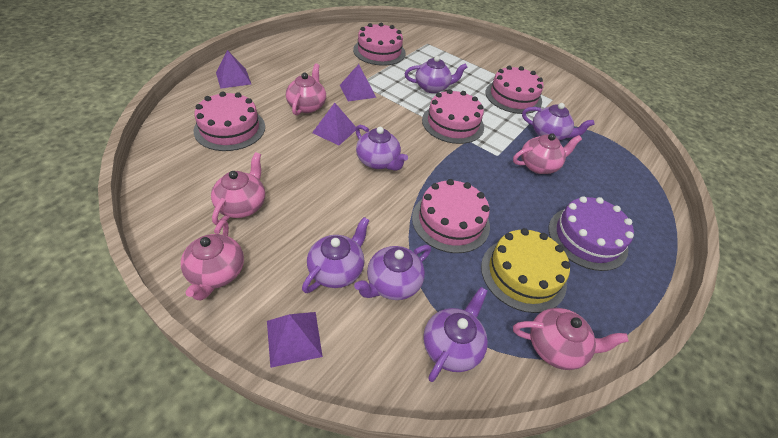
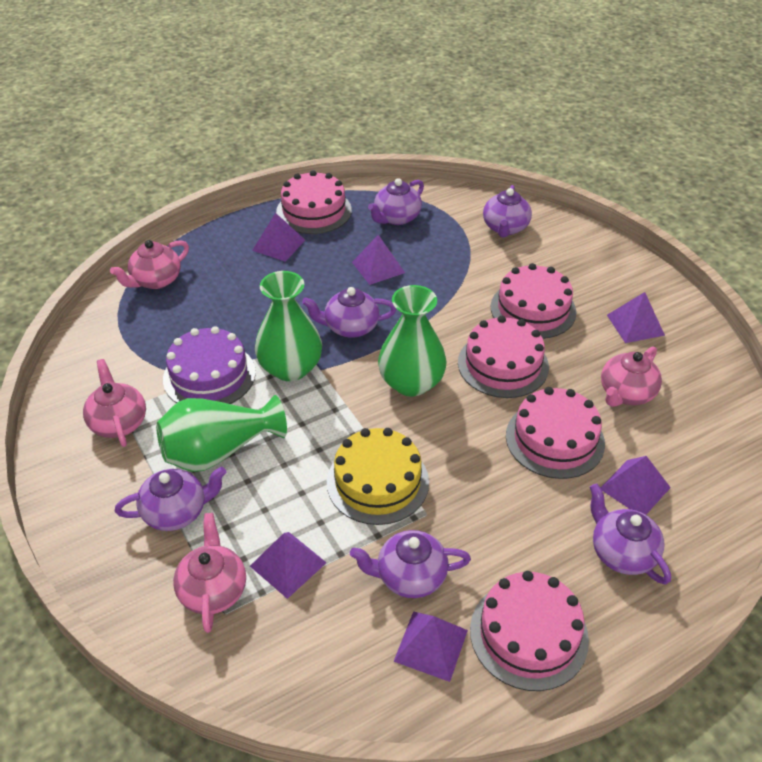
green vase: none = 0 -> [156,395,287,472] [255,271,322,381] [378,285,447,397] = 3
pink teapot: [181,220,244,300] [211,152,265,225] [286,64,326,115] [513,133,582,174] [513,308,629,370] = 5 -> [83,359,146,447] [110,240,189,289] [173,513,246,633] [601,347,662,407] = 4
purple pyramid: [216,50,251,89] [267,312,323,368] [312,103,356,145] [340,64,376,101] = 4 -> [250,532,327,599] [252,213,305,262] [352,235,405,285] [393,611,468,682] [601,456,671,515] [607,292,665,343] = 6

